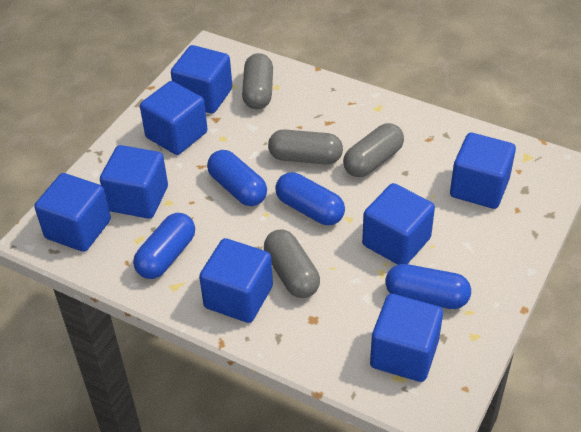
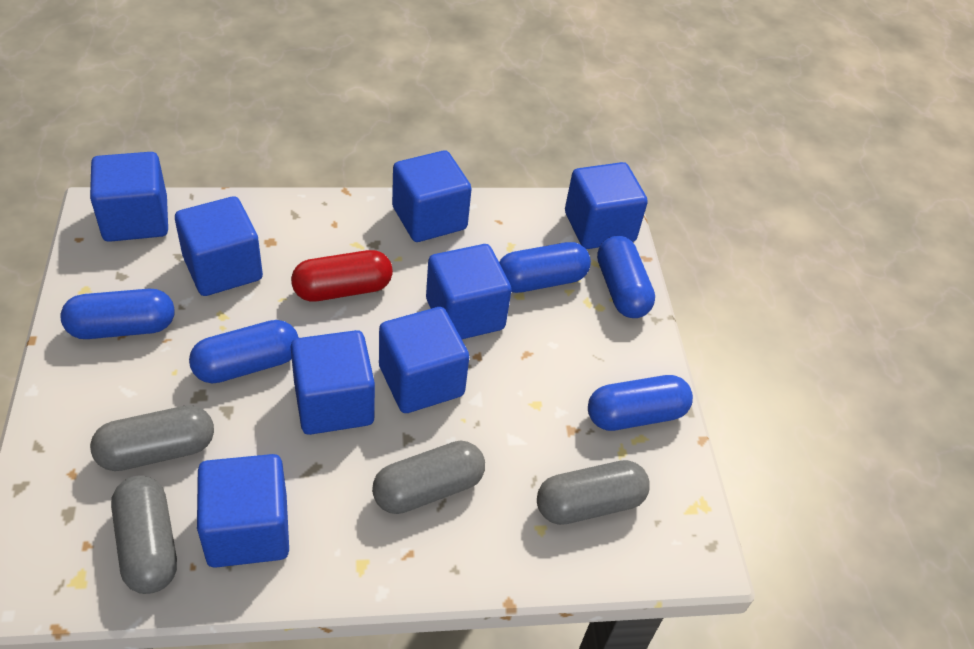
blue capsule: [133,213,195,279] [207,150,267,206] [275,172,345,225] [385,264,471,309] = 4 -> [60,289,174,339] [189,320,299,384] [499,242,591,293] [588,375,693,431] [597,236,655,318] = 5
red capsule: none = 0 -> [291,250,393,302] = 1

